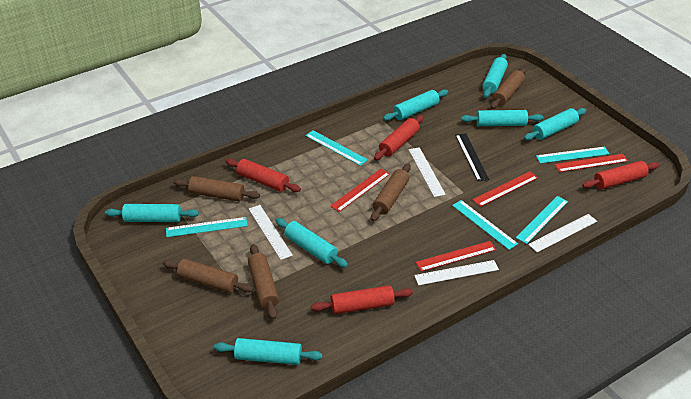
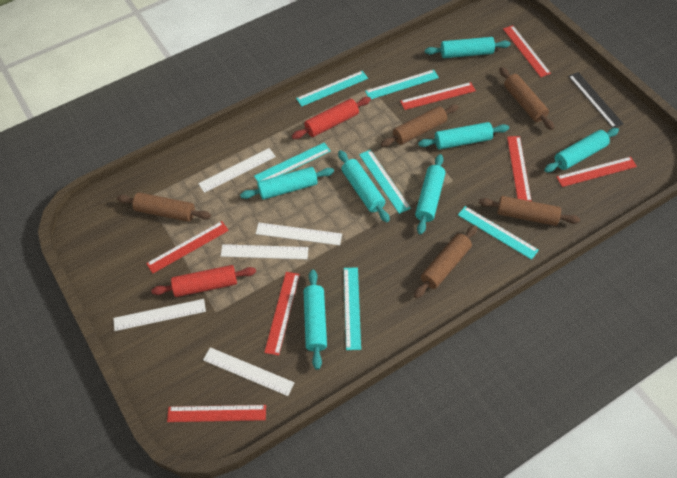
red rolling pin: [225,159,301,192] [311,285,413,314] [374,115,424,160] [582,161,660,189] = 4 -> [151,265,256,297] [292,97,371,139] = 2
red ruler: [330,169,390,212] [416,241,496,272] [472,171,538,207] [555,154,628,172] = 4 -> [146,221,229,273] [167,405,266,422] [264,272,300,356] [400,82,476,110] [503,25,551,77] [507,136,531,201] [556,157,637,187] = 7
turquoise ruler: [166,217,247,237] [305,130,368,166] [452,200,518,250] [516,196,568,244] [536,147,609,163] = 5 -> [254,142,331,182] [296,71,368,107] [344,267,361,350] [359,150,411,214] [365,70,439,99] [458,206,539,260] = 6
white ruler: [249,205,293,260] [409,147,446,197] [414,260,499,285] [528,214,597,252] = 4 -> [113,299,206,331] [198,148,276,193] [203,347,294,396] [221,244,308,259] [256,223,342,245] = 5

